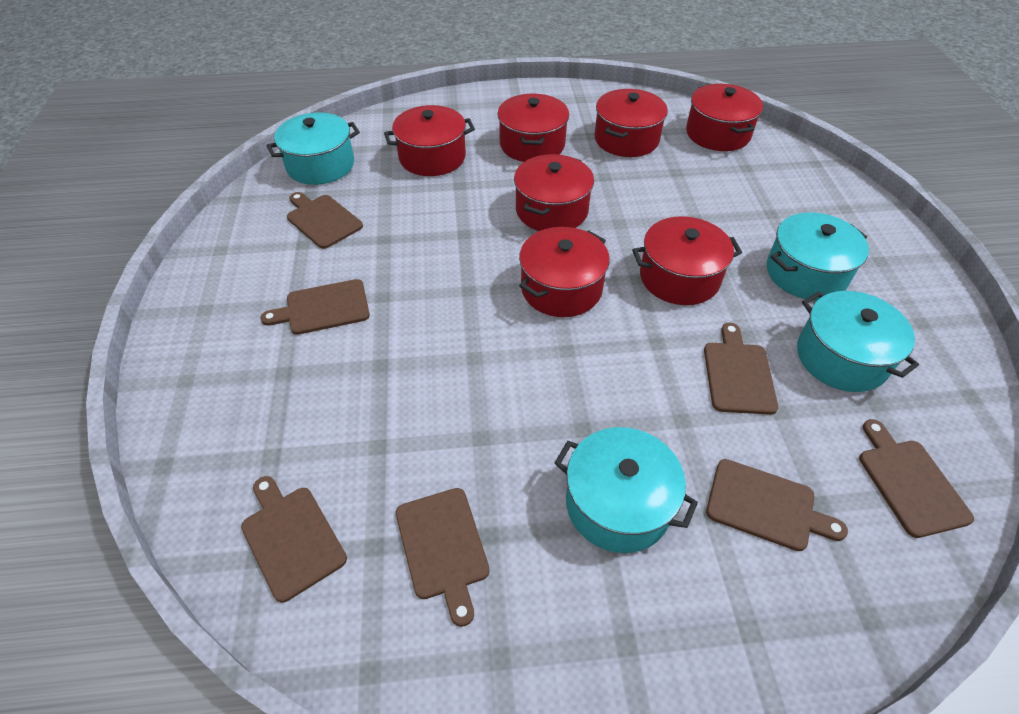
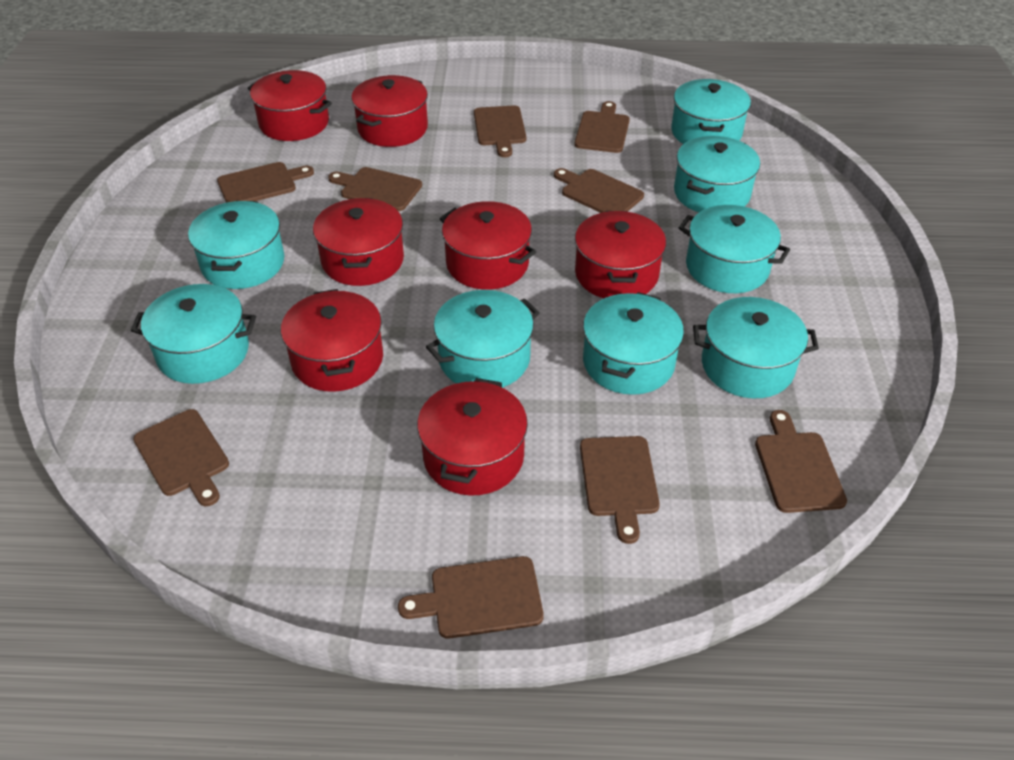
brown cutting board: [241,476,347,603] [260,279,370,335] [287,192,363,249] [396,488,490,627] [704,323,778,415] [706,459,848,551] [859,419,974,538] = 7 -> [133,409,229,506] [217,162,314,203] [328,167,422,211] [398,556,544,639] [474,105,526,157] [554,168,644,213] [574,101,630,153] [580,436,660,544] [755,410,847,513] = 9
turquoise pot: [267,113,360,185] [555,427,698,553] [767,212,869,300] [797,291,919,392] = 4 -> [131,284,256,384] [188,201,284,289] [426,290,540,388] [583,292,684,395] [671,79,751,144] [674,136,760,212] [679,205,790,293] [693,297,819,398] = 8

